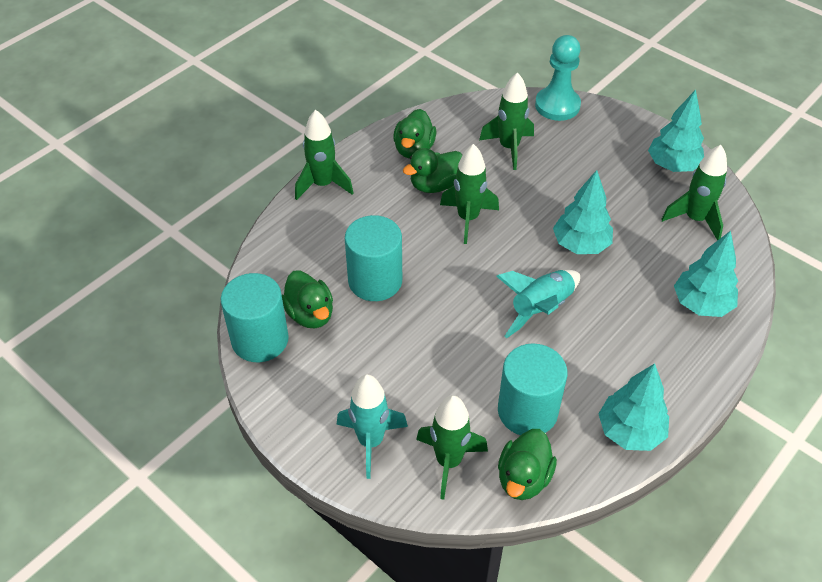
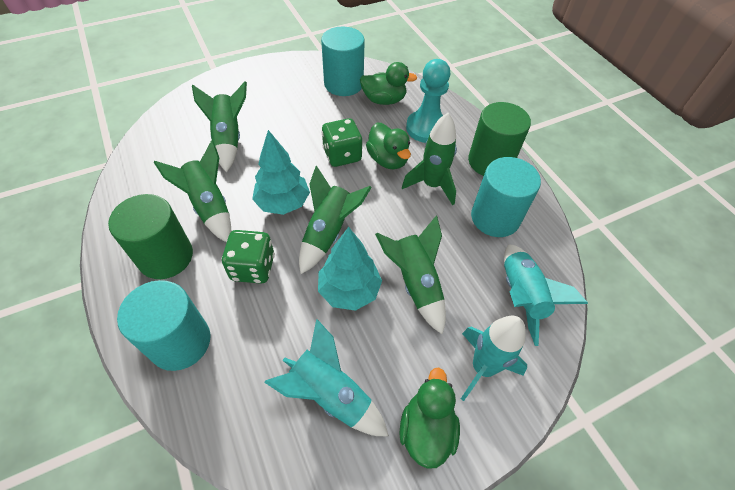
green cylinder: none = 0 -> [108,194,193,279] [468,102,531,176] = 2
green dice: none = 0 -> [222,230,275,284] [321,118,362,167] = 2
green duck: [282,271,333,329] [393,109,437,159] [403,148,462,193] [498,429,557,500] = 4 -> [360,62,417,105] [366,123,411,169] [399,368,460,469] = 3
turquoise rocket: [337,374,408,479] [496,270,580,338] = 2 -> [264,319,389,437] [461,316,527,401] [504,244,588,346] = 3
turquoise tree: [553,170,613,254] [598,363,669,451] [648,90,704,172] [674,231,738,317] = 4 -> [252,130,310,215] [318,227,382,311] = 2

